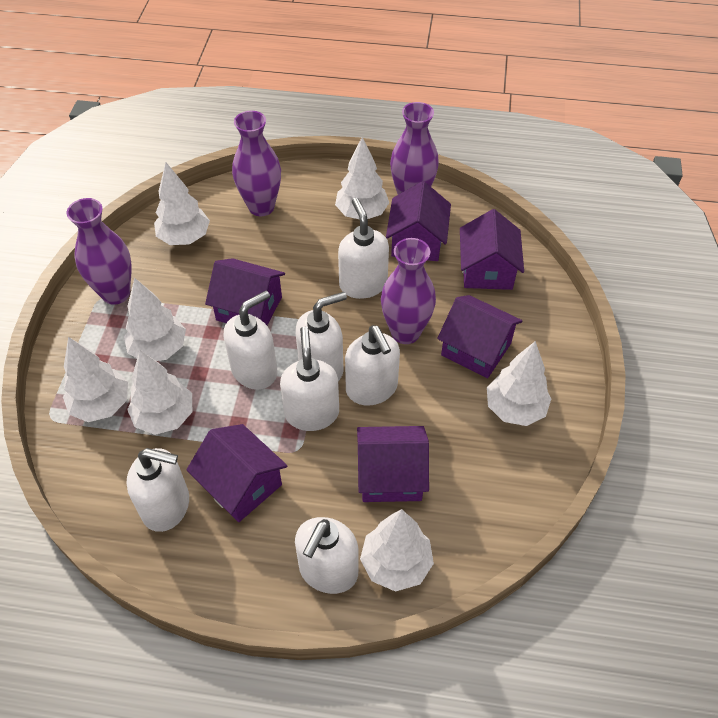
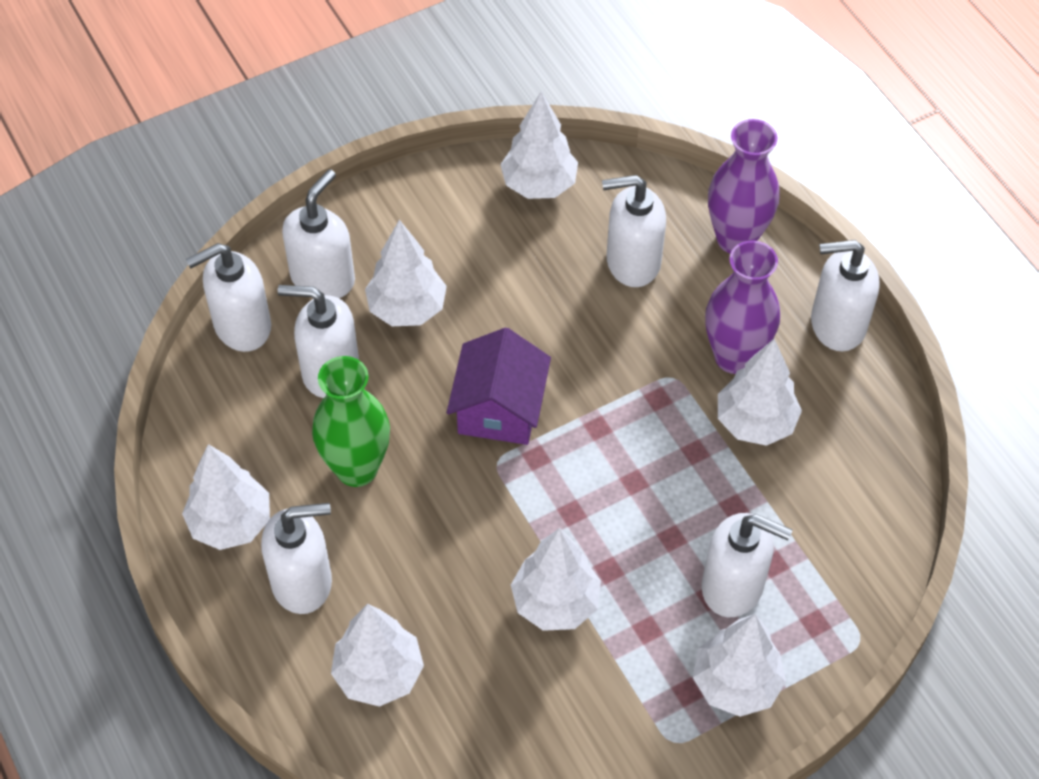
green vase: none = 0 -> [312,356,390,487] = 1
purple house: [187,424,287,522] [205,258,285,325] [357,426,429,502] [386,181,451,261] [437,295,522,378] [460,209,524,290] = 6 -> [447,328,551,445] = 1
purple vase: [67,198,131,305] [232,111,281,216] [381,238,436,344] [390,102,439,195] = 4 -> [705,240,780,374] [708,119,779,253] = 2

